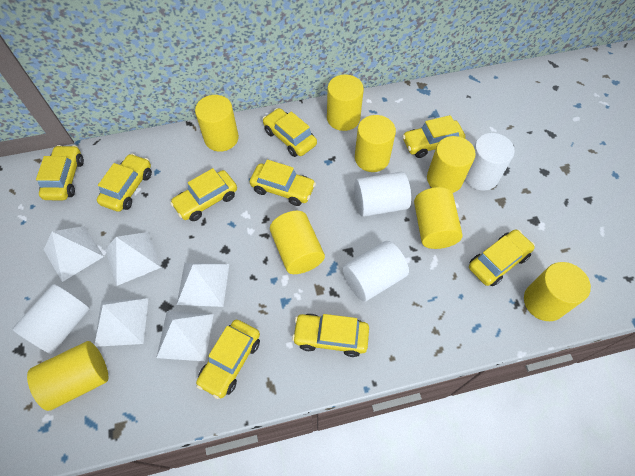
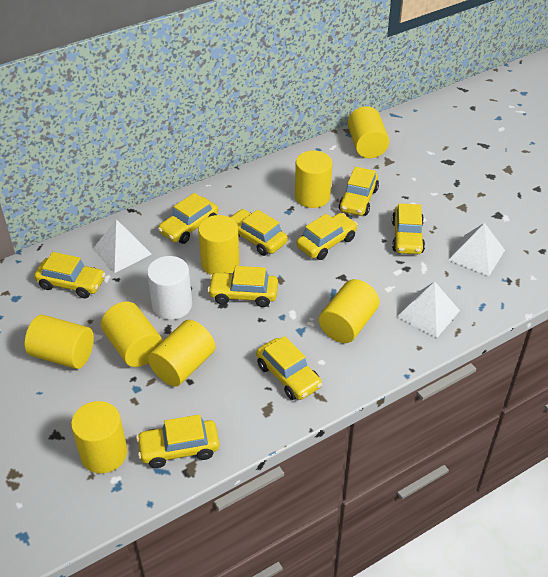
white cylinder: [13,284,90,354] [343,241,409,302] [354,172,411,217] [465,133,515,191] = 4 -> [147,256,192,320] = 1
white pyramid: [44,226,104,282] [94,298,148,347] [105,232,161,286] [156,311,214,361] [177,262,229,307] = 5 -> [93,219,151,273] [397,282,460,338] [449,223,505,276] = 3

